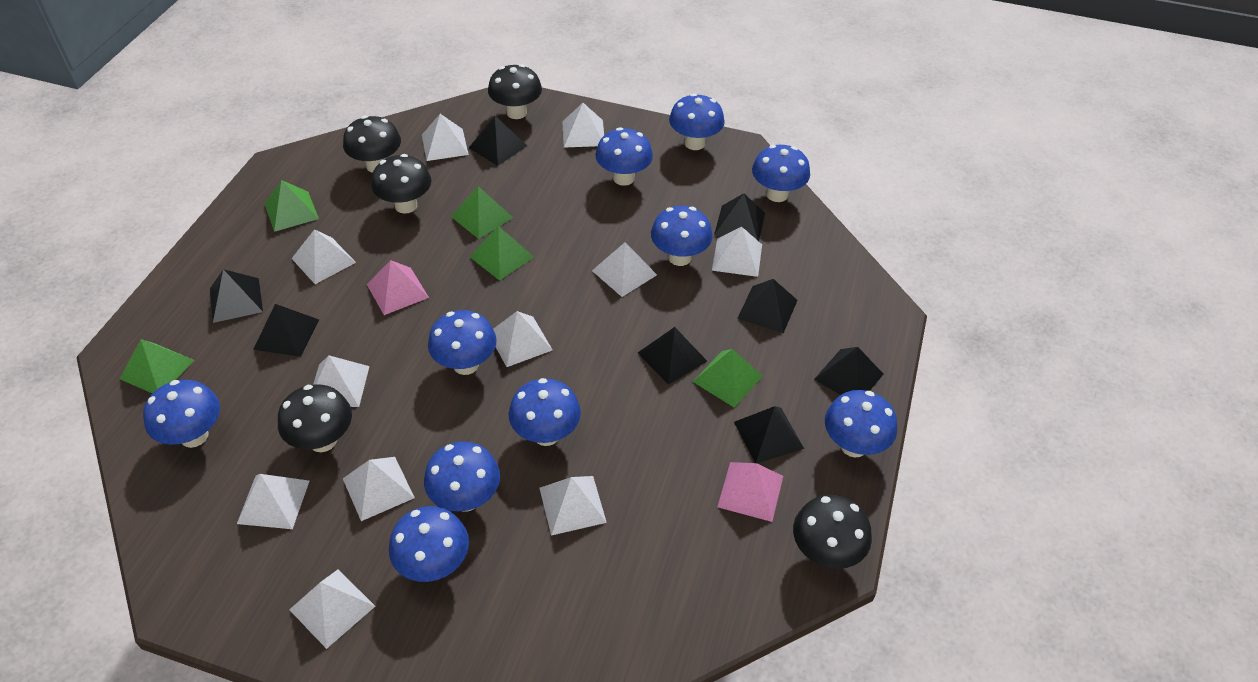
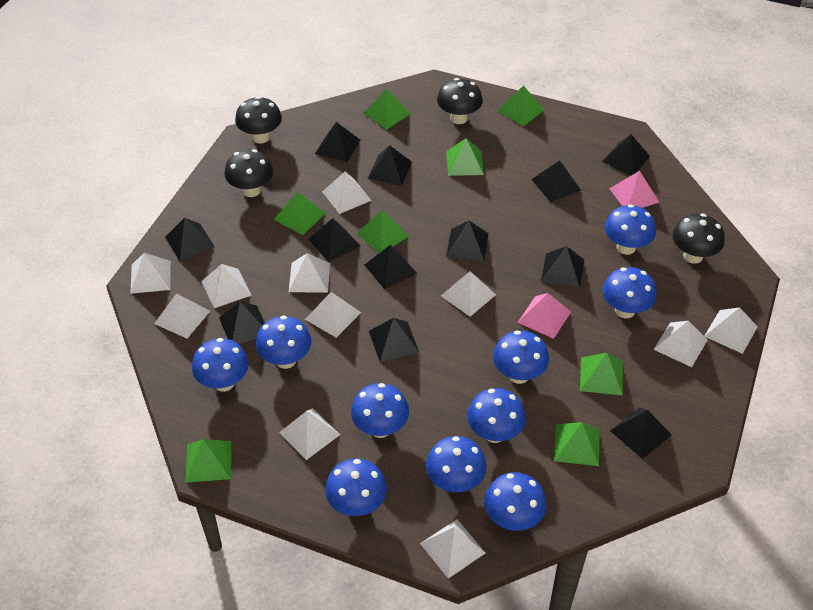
black mushroom: [278,384,352,452] [343,116,401,173] [371,154,431,214] [488,64,542,119] [793,495,872,569] = 5 -> [225,149,273,197] [235,96,282,144] [437,78,483,124] [673,214,725,264] = 4
black pyramid: [210,269,263,323] [253,304,319,357] [469,116,527,166] [638,327,707,385] [714,193,765,241] [734,406,804,463] [737,279,798,333] [814,347,884,395] = 8 -> [165,218,215,261] [219,302,265,344] [308,218,360,262] [315,122,360,162] [365,245,417,290] [368,145,412,186] [369,318,419,362] [446,221,489,261] [532,160,581,202] [541,246,584,288] [602,134,650,175] [610,407,672,459] = 12
green pyramid: [120,339,194,394] [264,180,319,232] [451,186,513,239] [469,226,534,281] [693,349,763,408] = 5 -> [186,439,231,483] [274,192,326,235] [356,210,409,253] [363,89,411,130] [446,138,484,176] [497,85,545,126] [554,422,600,466] [580,353,623,395] = 8

